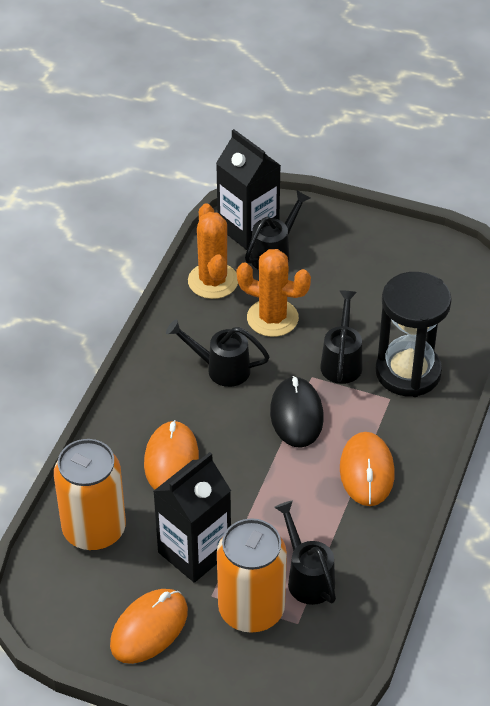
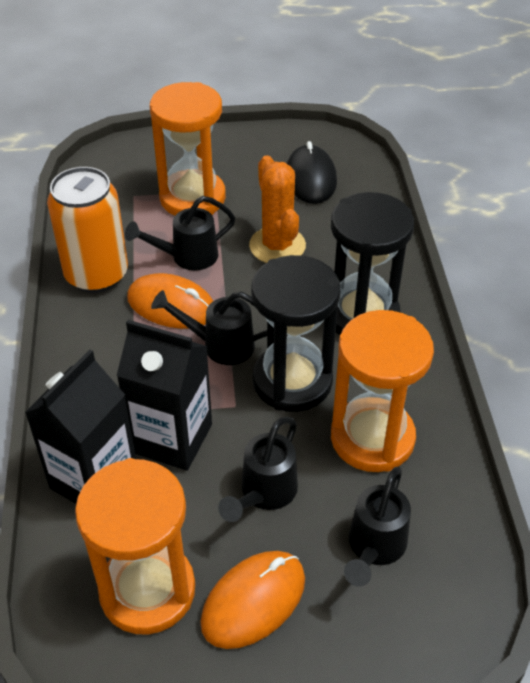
black hourglass: [376,272,452,397] = 1 -> [251,255,340,412] [331,192,414,335] = 2
orange cactus: [188,203,238,299] [237,249,311,337] = 2 -> [249,155,306,263] = 1
orange can: [54,439,126,551] [217,518,287,633] = 2 -> [47,167,128,293] = 1
orange hourglass: none = 0 -> [75,458,195,635] [150,82,226,216] [331,310,434,472] = 3
orange mouse: [110,589,188,664] [144,420,199,490] [340,432,395,506] = 3 -> [127,273,213,329] [200,551,305,649] = 2

